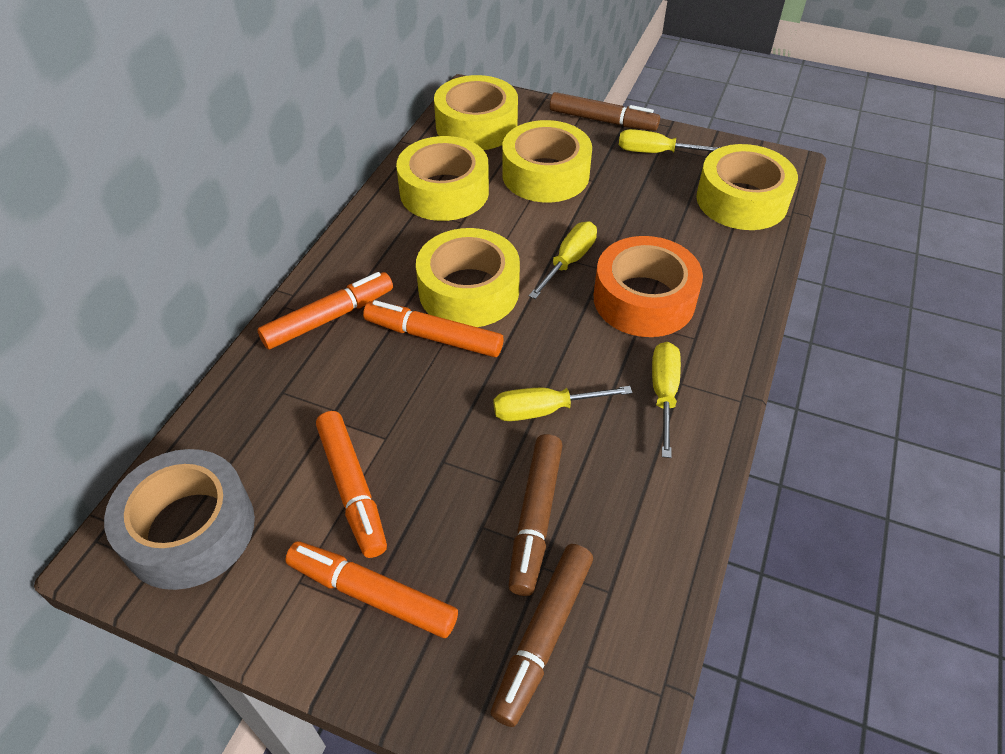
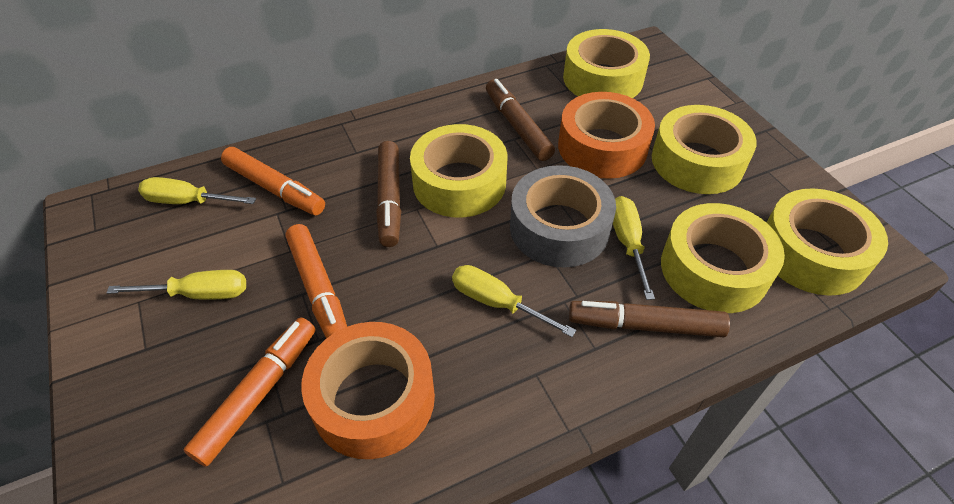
orange marker: [258,272,393,349] [285,541,458,638] [316,411,387,558] [363,300,504,357] = 4 -> [184,317,315,467] [221,147,325,215] [285,224,347,338] = 3
orange tape: [594,236,703,337] = 1 -> [301,322,435,459] [558,92,655,179] = 2

